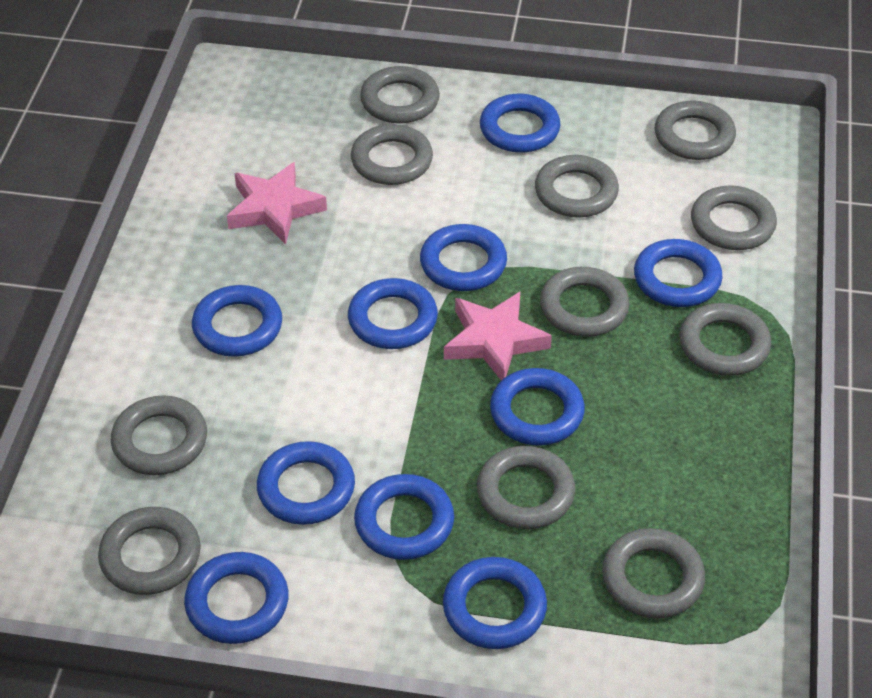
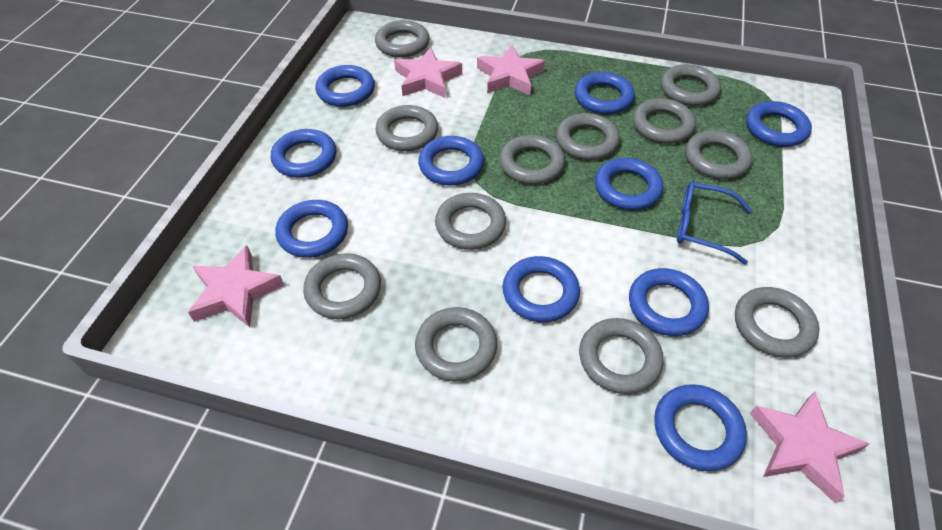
blue glasses: none = 0 -> [677,182,752,265] = 1
grey ring: [98,507,201,595] [111,395,207,475] [351,124,433,185] [360,66,440,124] [477,446,575,529] [535,155,619,218] [540,267,629,337] [602,528,705,618] [655,100,736,160] [680,303,771,376] [691,185,777,250] = 11 -> [303,253,381,319] [375,20,430,58] [375,105,438,151] [415,307,497,381] [435,193,506,250] [499,135,565,184] [556,113,620,160] [579,318,664,394] [633,98,696,144] [661,64,721,106] [685,130,752,179] [735,287,819,358] = 12
pink star: [227,162,327,244] [444,292,552,380] = 2 -> [188,246,284,328] [394,47,462,98] [477,45,545,95] [750,391,869,503] = 4

